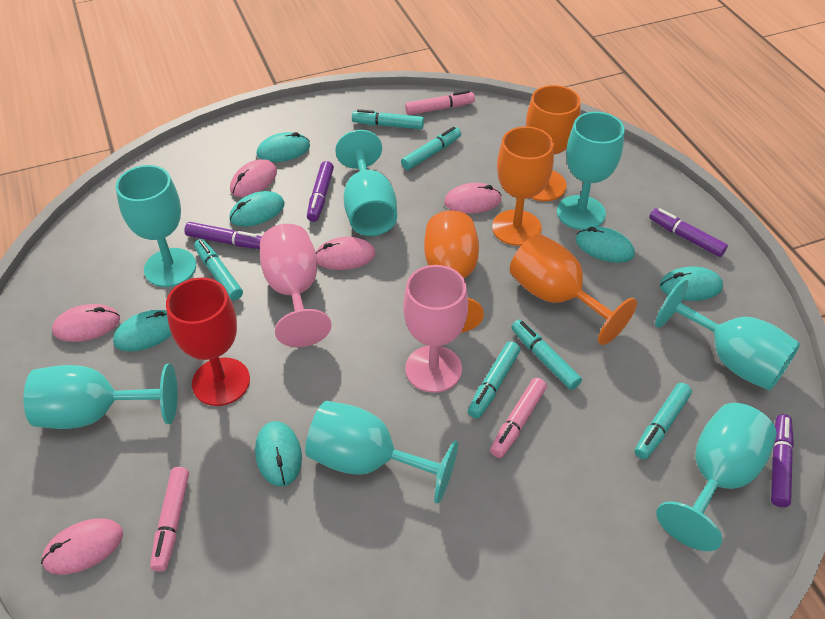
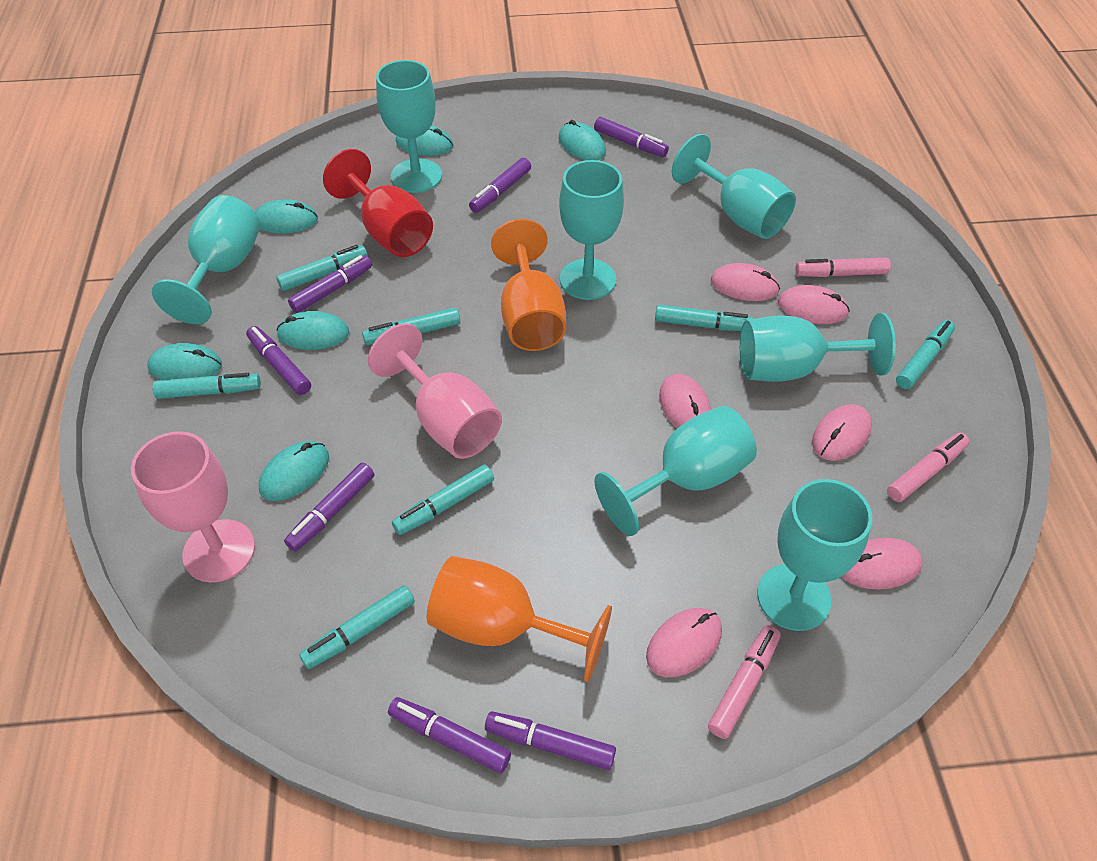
orange goblet: [424,210,484,332] [492,126,554,246] [510,234,637,345] [526,85,581,201] = 4 -> [427,556,612,682] [491,219,566,351] = 2
pink mouse: [41,519,123,575] [52,304,120,342] [230,159,277,197] [316,237,376,270] [444,183,502,214] = 5 -> [646,608,722,677] [659,374,711,428] [711,263,780,301] [778,285,850,324] [812,404,872,461] [842,538,923,589] = 6
purple marker: [184,222,261,249] [307,161,334,222] [649,208,728,257] [771,414,794,507] = 4 -> [246,326,311,395] [284,463,374,552] [288,255,372,313] [388,697,511,773] [469,158,531,213] [485,711,616,770] [594,117,669,157] = 7
turquoise marker: [194,239,243,300] [352,109,424,129] [401,127,461,170] [468,341,520,419] [511,320,582,390] [635,383,692,460] = 6 -> [152,373,261,399] [276,245,368,291] [299,585,415,669] [362,307,460,345] [392,465,494,535] [655,304,753,331] [896,320,955,389] = 7

